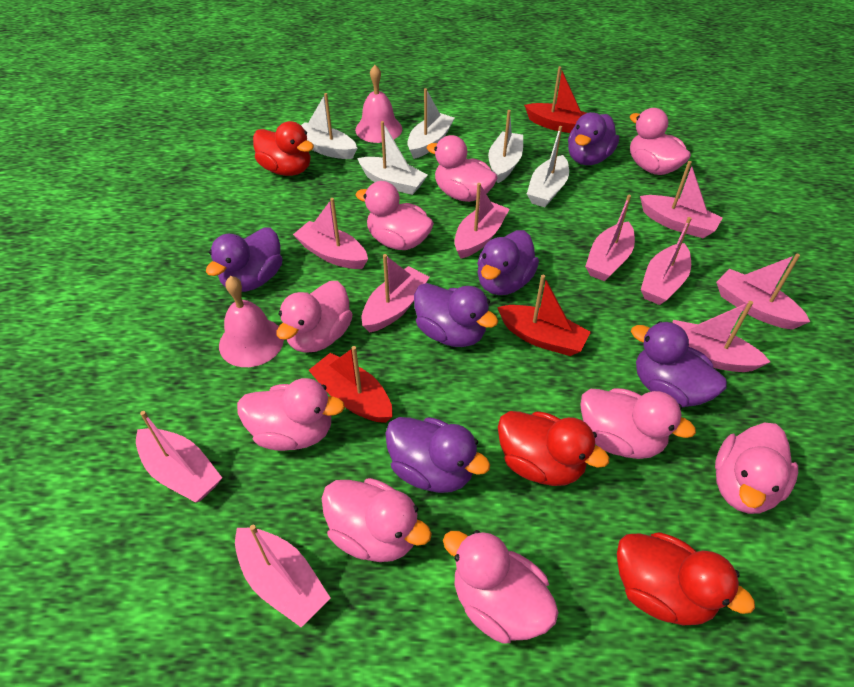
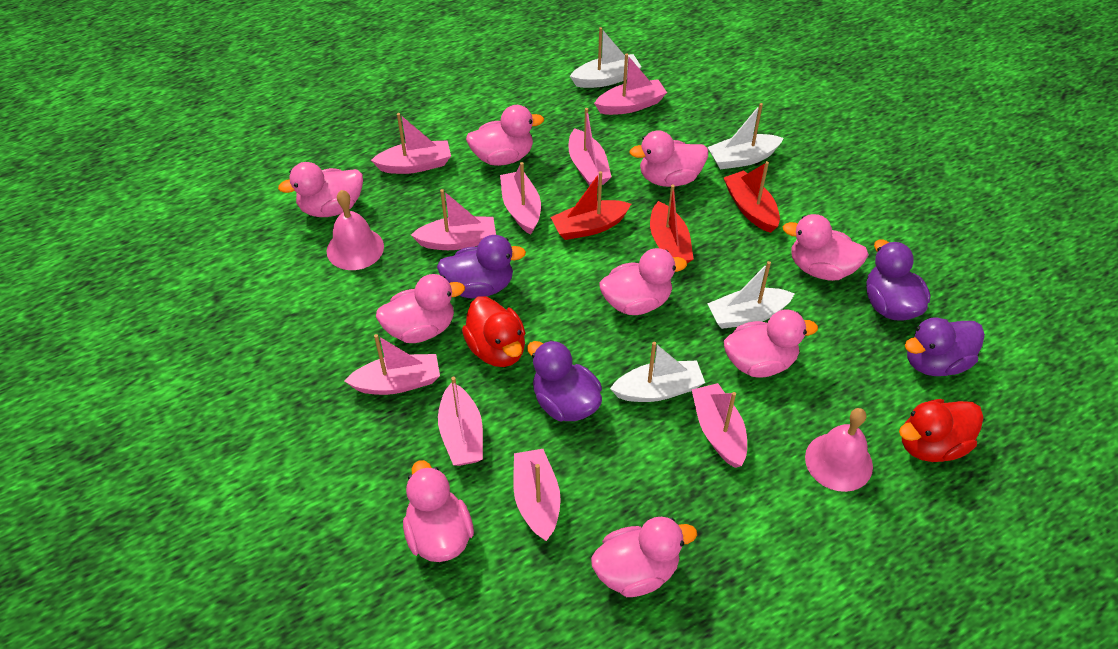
pink boat: [136,411,222,503] [235,525,331,627] [293,198,368,269] [362,254,430,332] [454,183,509,259] [585,195,635,281] [640,161,722,238] [641,217,692,305] [672,301,770,372] [716,254,810,329] = 10 -> [344,334,440,395] [371,113,451,174] [411,189,496,250] [438,377,483,466] [500,162,541,235] [513,449,561,541] [568,108,612,186] [594,54,667,115] [692,383,747,468] = 9
purple duck: [206,227,283,292] [385,417,490,493] [414,283,498,347] [477,230,539,295] [568,112,619,165] [631,321,727,407] = 6 -> [437,235,526,298] [527,340,602,421] [866,239,930,321] [905,317,985,376] = 4
red duck: [253,121,314,176] [498,411,609,486] [617,532,755,625] = 3 -> [462,296,525,367] [899,399,984,462] = 2
white boat: [301,93,357,159] [358,121,428,195] [407,88,454,159] [488,110,523,183] [527,126,569,207] = 5 -> [570,27,642,88] [610,342,705,402] [707,261,795,329] [708,103,784,169] = 4

